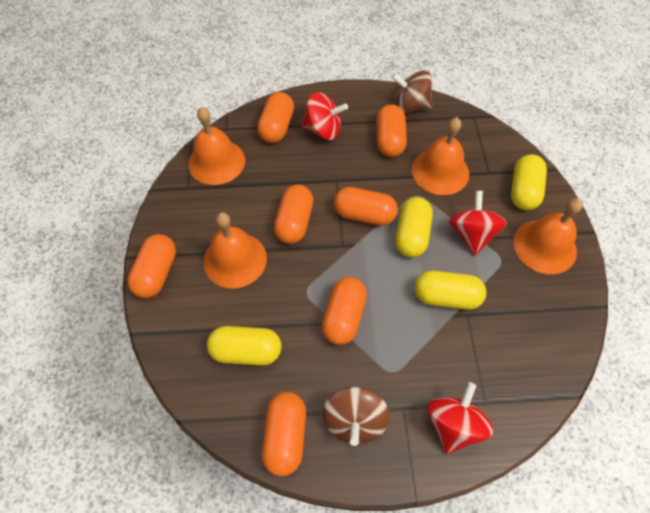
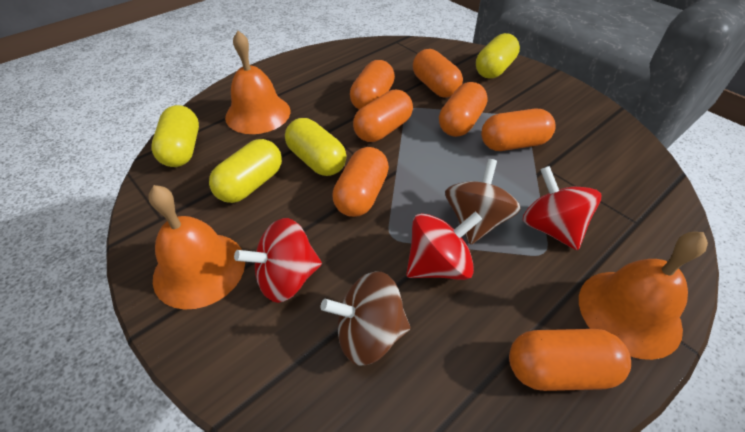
orange bell: [188,107,245,185] [203,212,267,288] [412,117,469,195] [513,198,583,274] = 4 -> [148,185,245,310] [225,31,290,134] [579,232,708,360] = 3

